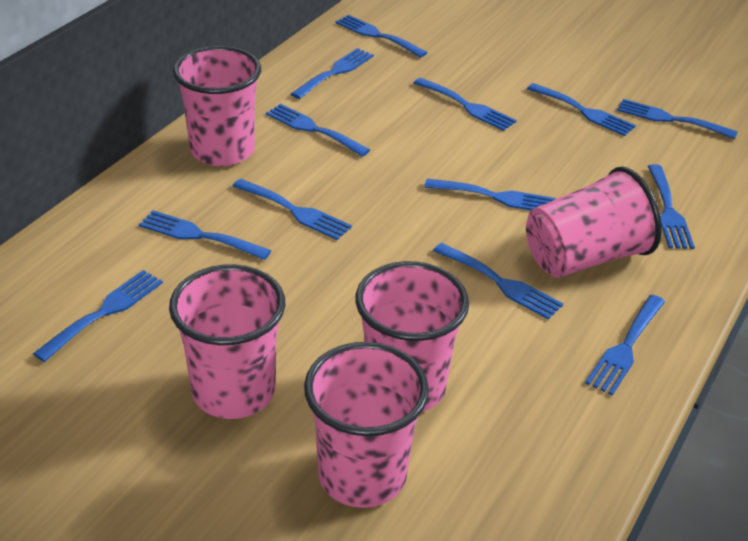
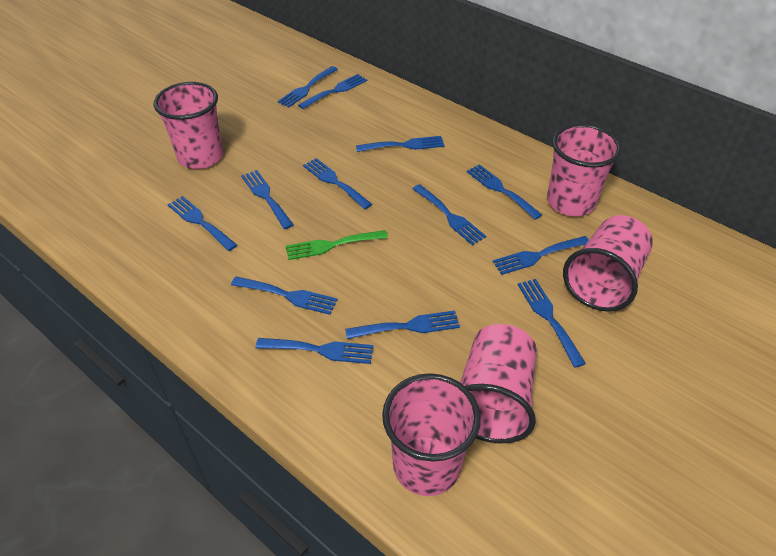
green fork: none = 0 -> [286,230,388,260] = 1

